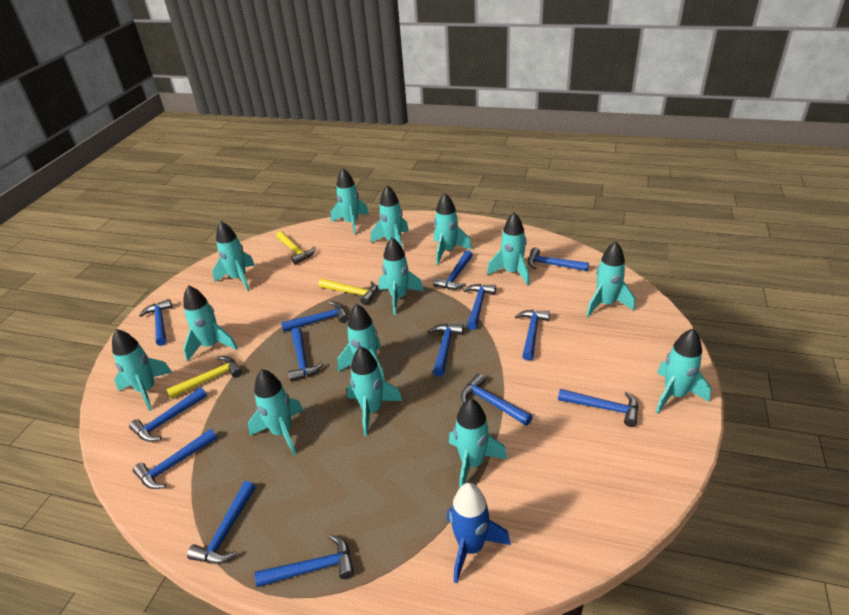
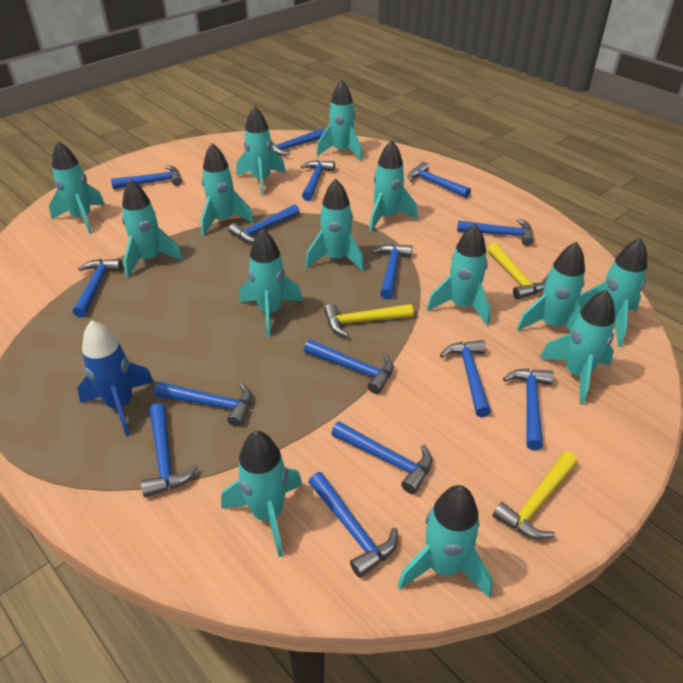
blue hammer: [129,387,207,442] [133,429,217,489] [139,299,172,346] [187,481,256,564] [255,535,354,587] [281,301,349,332] [288,328,324,382] [429,324,464,377] [434,250,473,290] [461,374,533,426] [463,284,496,330] [515,310,550,361] [528,248,589,271] [558,389,638,427] = 14 -> [73,259,123,318] [111,166,182,189] [141,403,198,497] [154,382,252,427] [229,204,300,243] [272,128,324,156] [301,160,335,201] [304,340,394,394] [309,472,398,578] [331,421,432,494] [372,244,413,299] [408,162,471,198] [440,340,491,417] [457,219,534,246] [503,369,554,450] = 15

